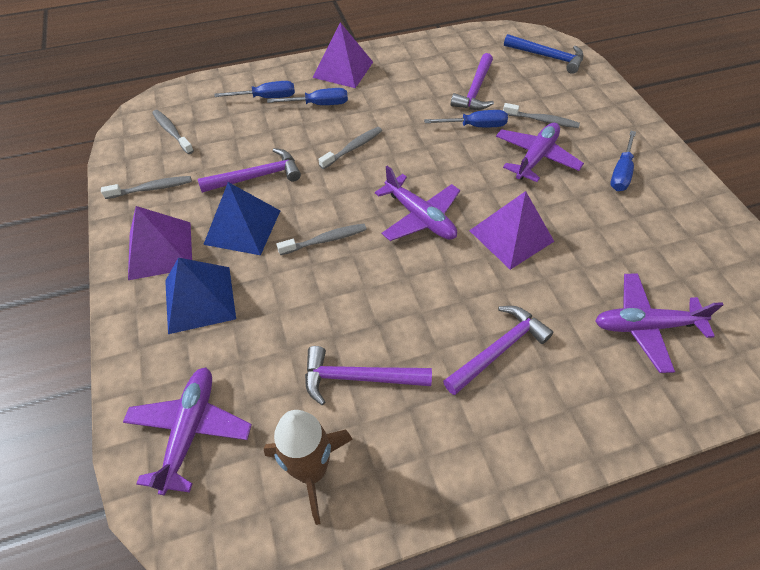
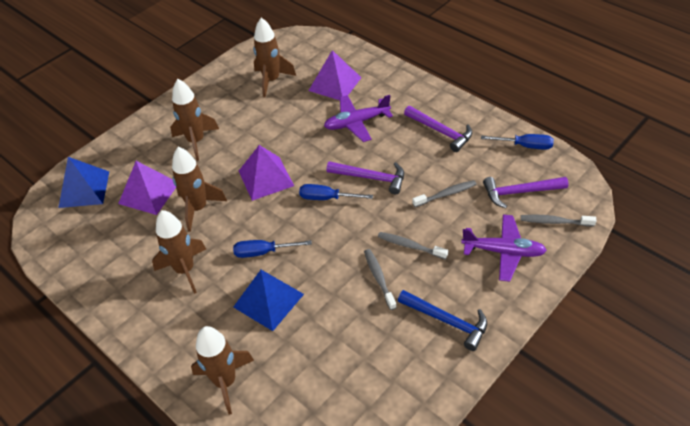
blue screwdriver: [214,81,295,98] [267,88,348,105] [424,110,508,127] [610,131,636,191] = 4 -> [233,240,312,258] [299,184,373,200] [481,134,554,150] = 3
brown rocket: [263,410,353,525] = 1 -> [152,210,206,294] [170,79,219,161] [172,147,227,232] [191,326,254,415] [253,18,296,97] = 5
grey toothbrush: [101,176,192,199] [152,110,194,154] [276,224,367,255] [319,127,382,169] [503,103,580,128] = 5 -> [364,249,397,310] [378,232,448,259] [412,180,477,207] [521,215,596,226] = 4
purple hammer: [198,148,301,193] [305,346,432,405] [443,306,554,395] [451,53,494,110] = 4 -> [326,161,404,194] [404,106,472,152] [483,177,569,208] = 3
purple plane: [123,367,252,495] [375,166,460,241] [496,123,584,182] [595,273,724,373] = 4 -> [324,95,393,142] [461,214,547,282] = 2

